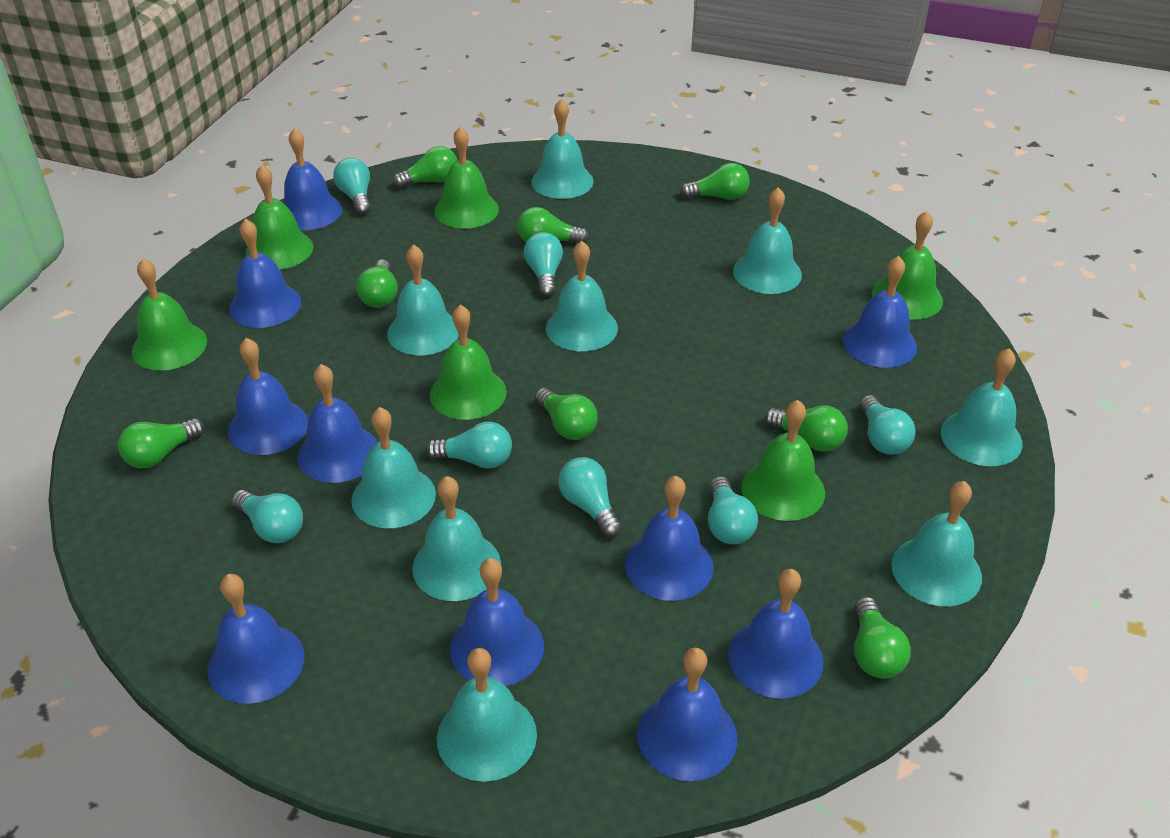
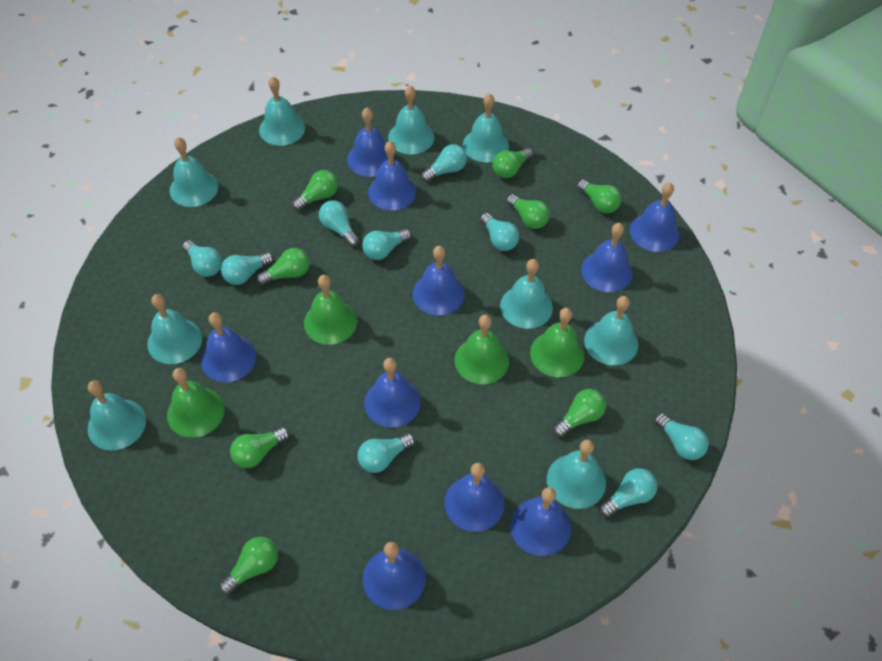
green bell: [132,259,207,370] [245,165,313,269] [430,305,507,420] [435,127,499,229] [741,400,825,521] [872,211,943,320] = 6 -> [167,368,225,438] [304,275,357,345] [454,315,509,384] [530,308,585,377] = 4
turquoise light bulb: [232,490,303,543] [333,158,371,215] [426,422,512,469] [524,232,563,297] [558,457,622,537] [708,476,758,544] [859,395,915,455] = 7 -> [182,240,222,277] [221,252,274,285] [319,200,359,246] [357,433,415,473] [362,229,411,260] [421,144,467,182] [480,213,519,251] [599,468,657,517] [654,413,708,460] = 9

